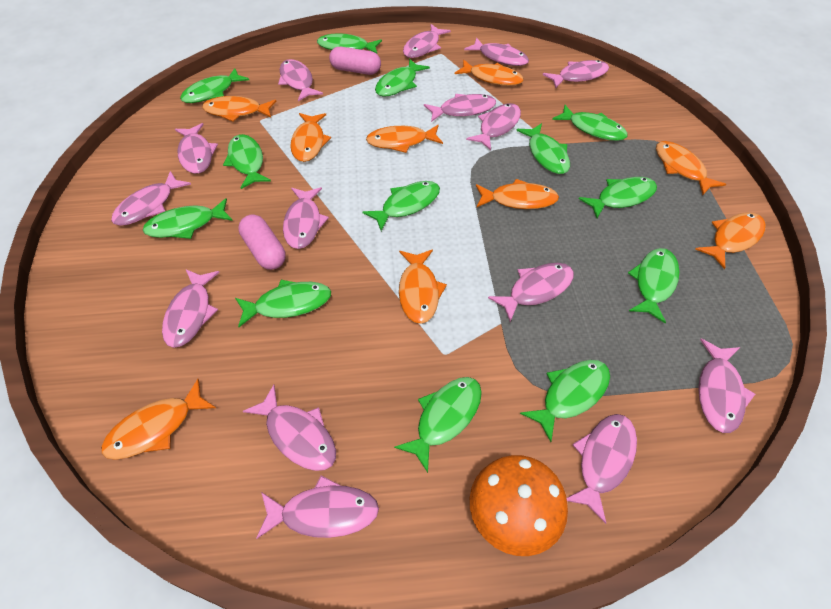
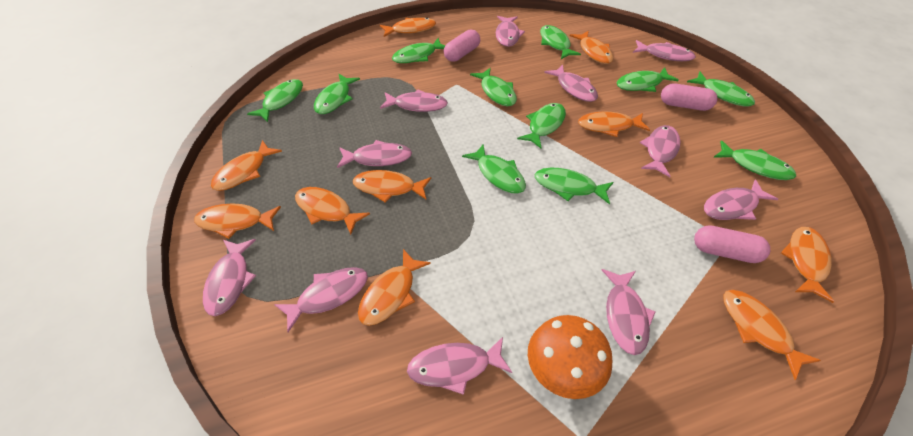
green fish: [142,198,233,239] [180,68,249,103] [223,134,271,189] [235,280,331,327] [317,33,382,54] [362,181,440,231] [375,59,430,97] [394,377,482,473] [516,123,570,174] [520,360,610,442] [552,105,628,141] [578,177,657,218] [628,248,680,323] = 13 -> [247,79,303,122] [314,74,360,114] [392,38,445,63] [462,145,526,194] [470,68,517,106] [517,103,566,148] [535,168,613,204] [540,25,581,59] [617,67,679,92] [687,72,755,107] [714,140,796,180] = 11
orange fish: [101,379,216,460] [202,96,276,122] [290,113,331,162] [366,125,443,153] [399,250,447,324] [455,59,524,86] [476,179,559,209] [656,141,726,195] [695,212,766,269] = 9 -> [194,203,281,239] [211,140,282,191] [295,187,370,235] [353,170,431,203] [358,249,431,326] [380,17,436,37] [570,31,613,64] [578,112,650,137] [723,290,821,380] [781,227,834,303] = 10
pink capsule: [238,215,286,270] [329,47,381,75] = 2 -> [444,29,480,62] [661,83,718,111] [694,225,770,263] = 3
pink fish: [111,171,191,226] [162,269,220,348] [175,123,218,174] [243,385,336,471] [256,476,379,539] [278,59,323,101] [283,187,329,249] [403,24,451,58] [424,94,496,122] [464,38,529,66] [466,103,521,150] [488,263,574,322] [543,60,609,88] [567,414,637,524] [698,339,755,433] = 15 -> [203,239,256,316] [274,267,368,332] [337,140,412,168] [380,90,448,112] [407,337,512,395] [496,16,525,47] [544,65,598,102] [602,269,655,355] [633,40,696,61] [640,125,680,177] [704,179,778,220] = 11

